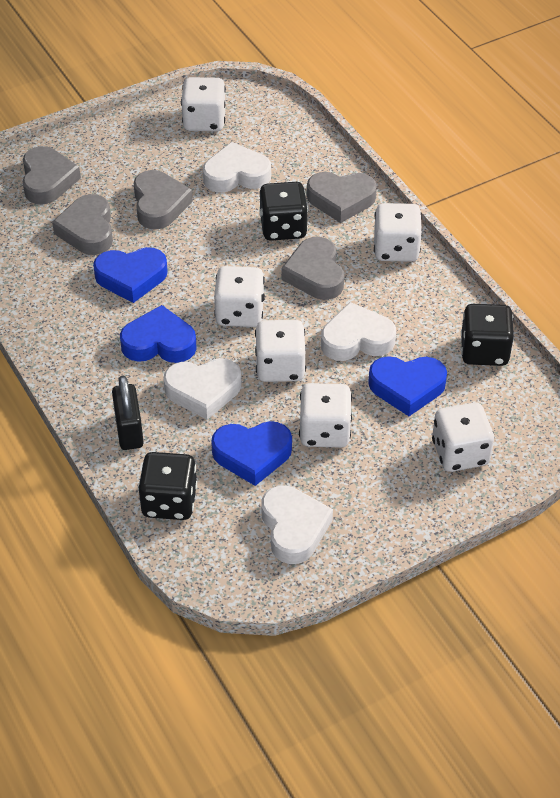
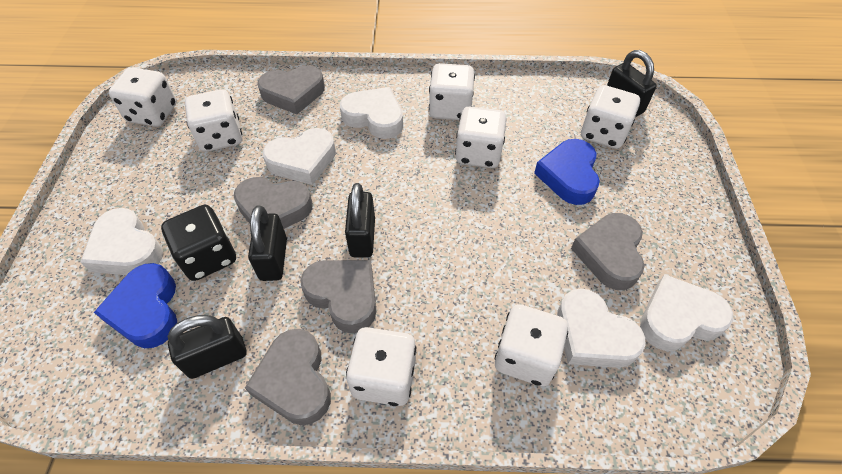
black dice: [138,452,197,520] [259,182,308,241] [461,304,514,366] = 3 -> [161,205,236,281] = 1
black padlock: [112,375,144,450] = 1 -> [167,315,247,379] [248,206,287,281] [345,183,375,257] [607,50,657,117] = 4
blue heart: [93,247,168,303] [120,305,197,363] [211,421,292,486] [368,356,447,416] = 4 -> [94,263,177,348] [534,139,600,205] = 2
white dice: [181,77,226,131] [214,266,265,327] [255,320,306,382] [299,383,352,448] [374,203,422,262] [432,403,494,472] = 6 -> [109,67,177,127] [185,89,242,152] [346,327,416,406] [429,63,475,120] [455,107,507,168] [495,304,568,386] [581,85,640,149] = 7
white heart: [163,358,242,420] [203,142,271,193] [261,485,333,564] [321,302,396,361] = 4 -> [80,208,163,275] [263,128,336,185] [340,87,403,139] [557,288,645,368] [640,274,733,351] = 5

